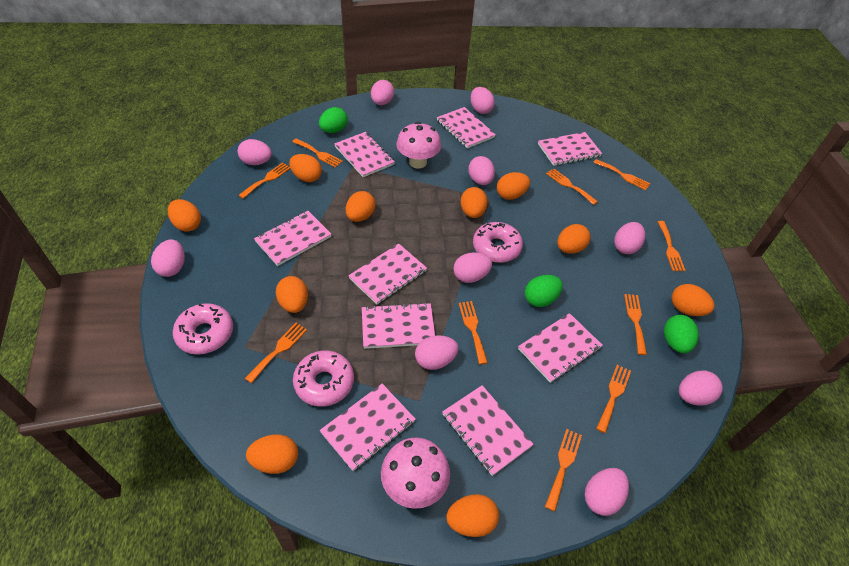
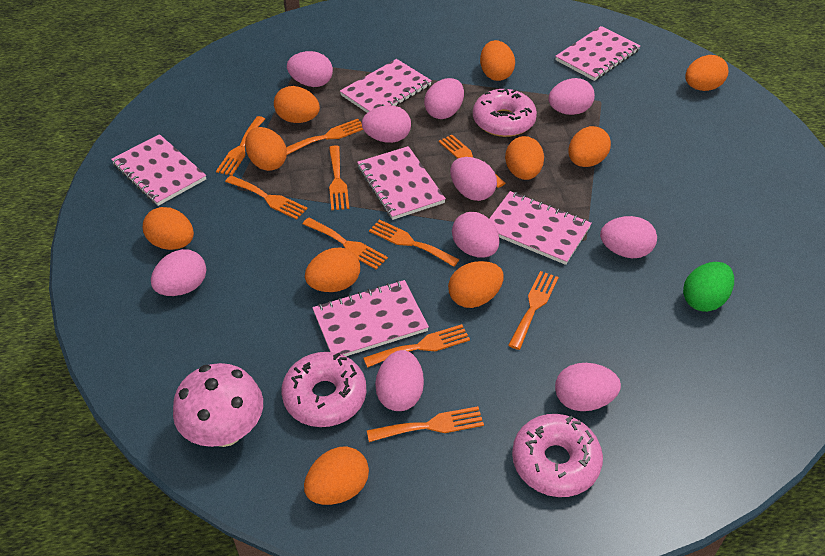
green egg: [319,107,348,133] [525,275,563,307] [664,315,699,353] = 3 -> [683,262,734,312] = 1
pink mushroom: [381,438,450,509] [396,122,441,169] = 2 -> [173,363,263,447] = 1
pink notebook: [254,211,331,266] [320,384,416,471] [334,132,395,177] [348,243,427,304] [362,302,435,349] [437,107,496,148] [442,385,534,476] [518,313,603,383] [538,132,602,166] = 9 -> [111,134,206,206] [312,280,429,356] [340,59,432,113] [357,146,446,220] [489,191,592,265] [555,26,640,81] = 6

